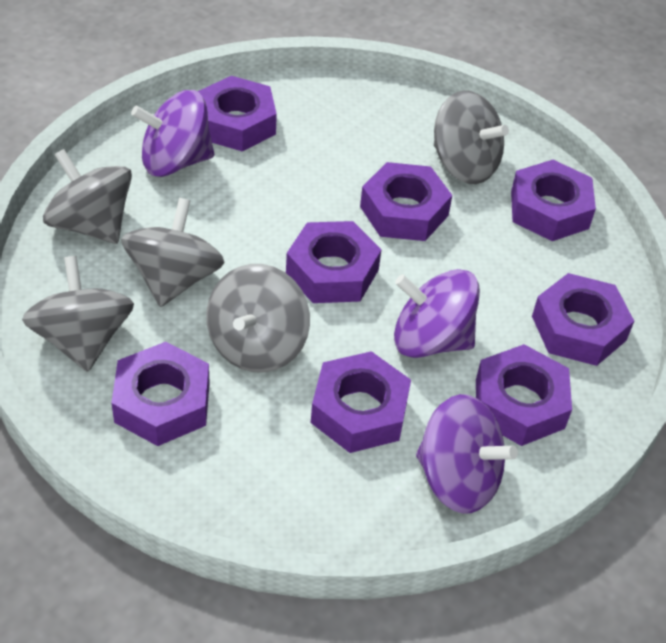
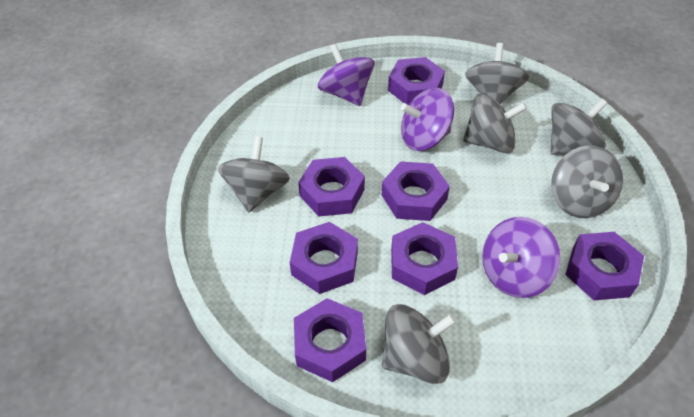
grey spinning top: [22,256,134,372] [43,149,132,244] [121,198,225,307] [206,264,310,373] [434,90,509,184] = 5 -> [218,137,290,213] [382,304,457,384] [463,94,527,153] [465,43,529,104] [551,99,608,155] [551,145,623,218] = 6
purple nut: [111,342,210,446] [198,76,277,152] [286,221,381,303] [311,351,411,453] [360,162,452,241] [476,344,572,446] [511,160,596,241] [532,273,634,366] = 8 -> [290,222,358,294] [294,298,366,382] [298,157,365,216] [382,161,450,221] [388,57,445,105] [391,222,458,295] [565,232,644,300] = 7

